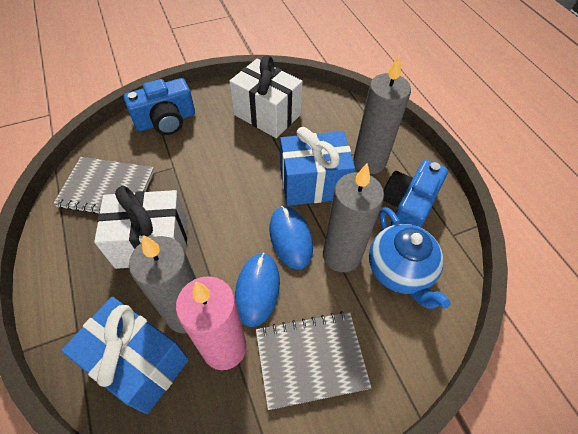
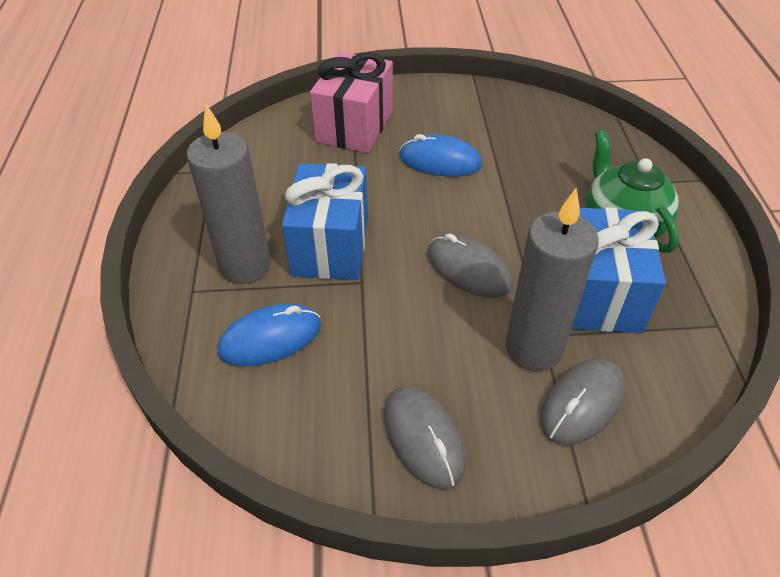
blue camera: [124,78,195,135] [383,160,448,228] = 2 -> none = 0
blue teapot: [369,207,451,309] = 1 -> none = 0
green teapot: none = 0 -> [586,130,679,253] = 1
grey candle: [129,235,197,333] [323,163,384,272] [353,55,411,174] = 3 -> [186,104,271,284] [505,189,599,371] = 2
grey mouse: none = 0 -> [384,386,466,490] [427,233,512,298] [540,358,625,445] = 3
grey notebook: [53,157,154,214] [256,311,372,410] = 2 -> none = 0
pink candle: [176,276,247,370] = 1 -> none = 0
pink gift: none = 0 -> [310,52,393,153] = 1
white gift: [94,186,187,269] [229,56,303,138] = 2 -> none = 0

